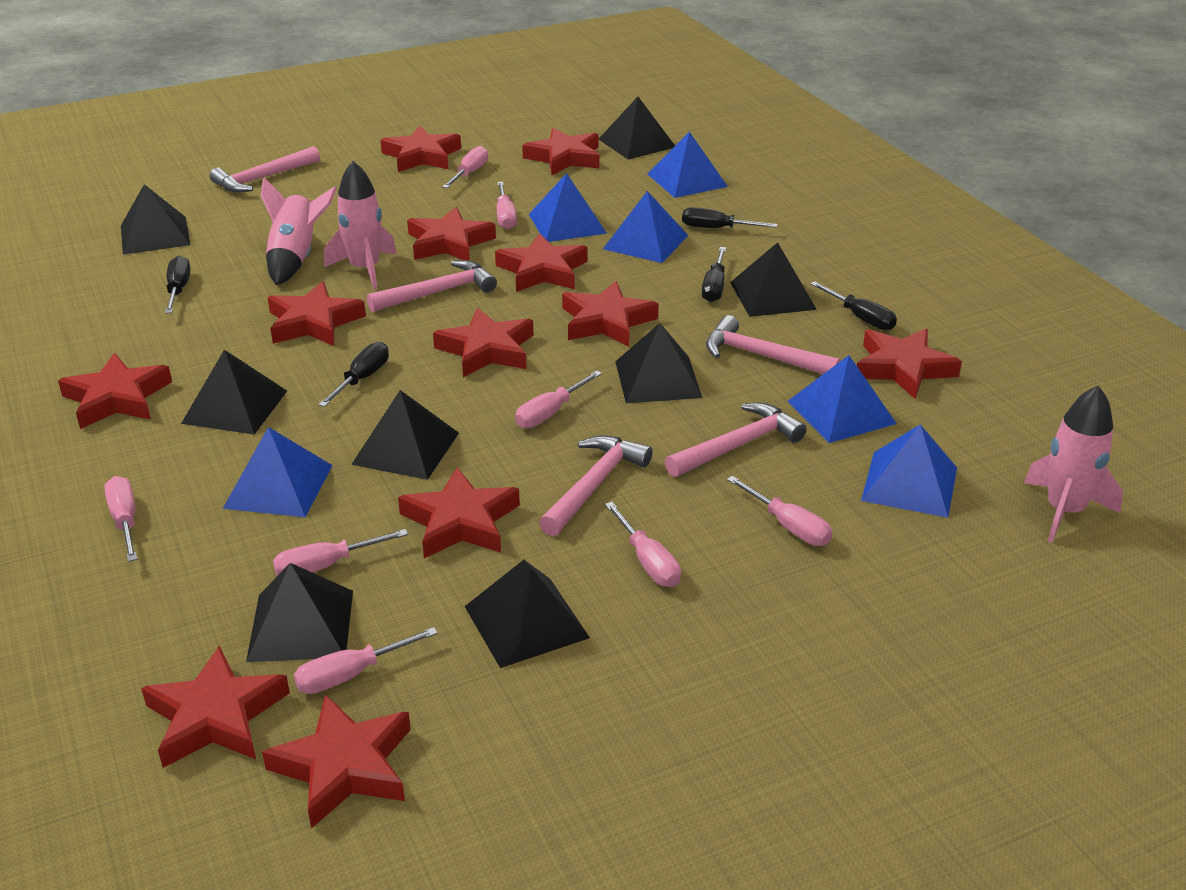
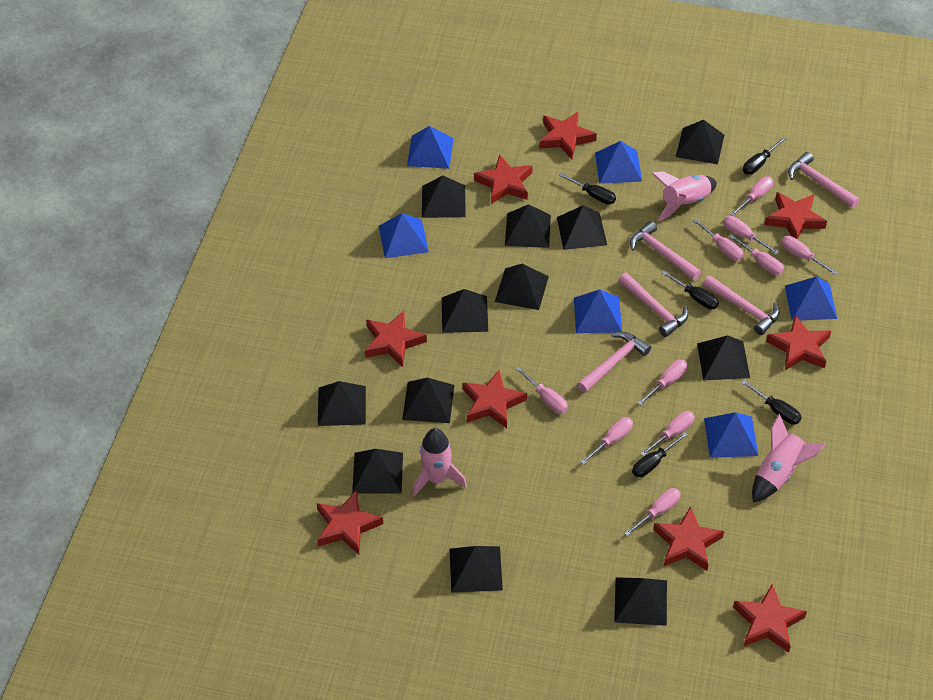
black pyramid: [121,184,190,255] [181,350,287,435] [246,563,353,662] [351,390,459,480] [464,560,590,668] [599,97,675,160] [615,323,702,403] [730,242,817,317] = 8 -> [318,381,366,426] [352,449,403,493] [402,378,454,423] [422,176,465,218] [442,289,488,333] [449,546,503,593] [495,263,549,310] [505,204,551,248] [557,205,607,250] [614,577,667,626] [676,120,724,164] [697,335,750,380] = 12
pink screwdriver: [104,476,137,562] [273,529,408,576] [294,627,438,694] [442,146,488,188] [497,182,517,229] [515,370,602,428] [605,502,681,587] [727,476,832,546] = 8 -> [516,367,568,414] [581,417,633,465] [624,488,681,536] [637,360,687,405] [640,411,695,456] [693,219,743,261] [723,216,779,254] [730,176,773,216] [730,235,784,275] [781,236,838,275] = 10
red star: [58,353,172,429] [141,645,290,768] [262,694,411,828] [267,281,366,346] [380,125,461,172] [398,467,520,558] [407,207,496,261] [433,308,533,378] [495,233,587,292] [522,128,599,175] [562,281,659,347] [857,329,962,399] = 12 -> [316,490,383,554] [365,311,427,367] [462,370,527,429] [474,154,533,204] [539,112,597,159] [653,506,724,571] [733,584,807,653] [764,192,827,239] [766,315,831,370] = 9

